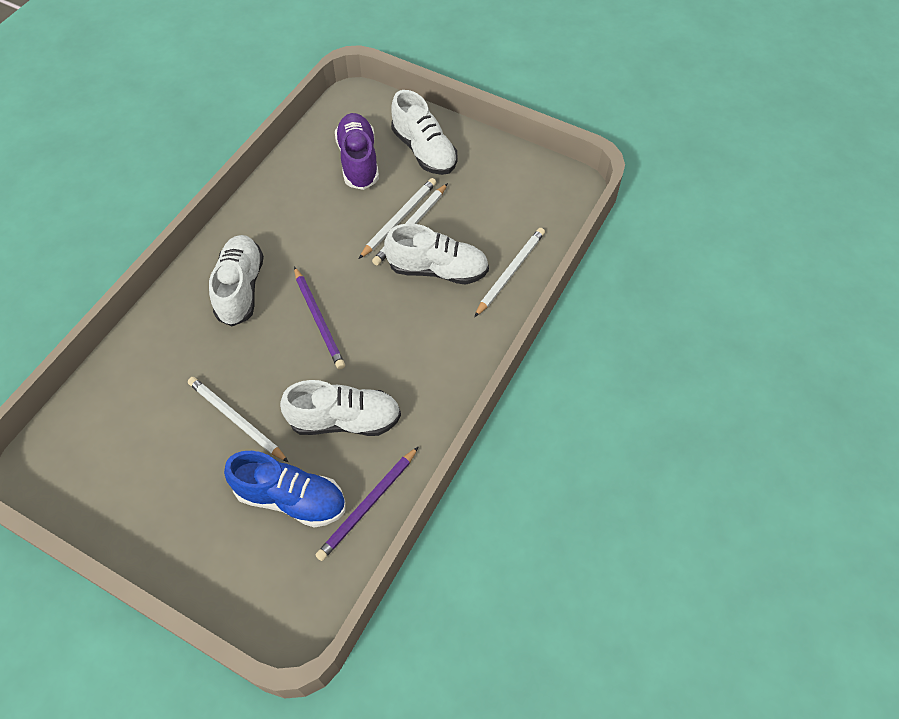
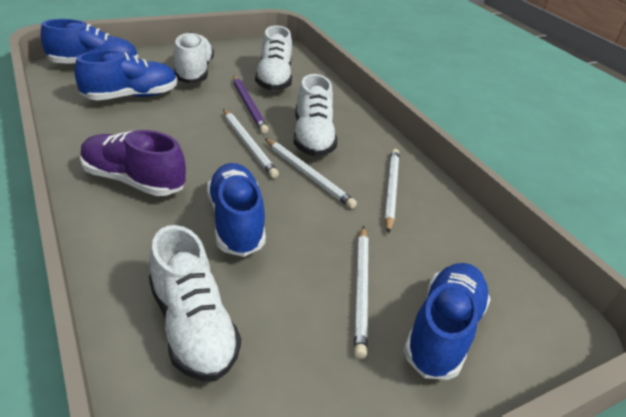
blue shoe: [224,451,346,527] = 1 -> [40,19,138,63] [75,50,177,100] [207,163,266,257] [404,263,491,380] = 4
purple pencil: [294,266,345,369] [316,446,419,561] = 2 -> [233,75,269,134] = 1

